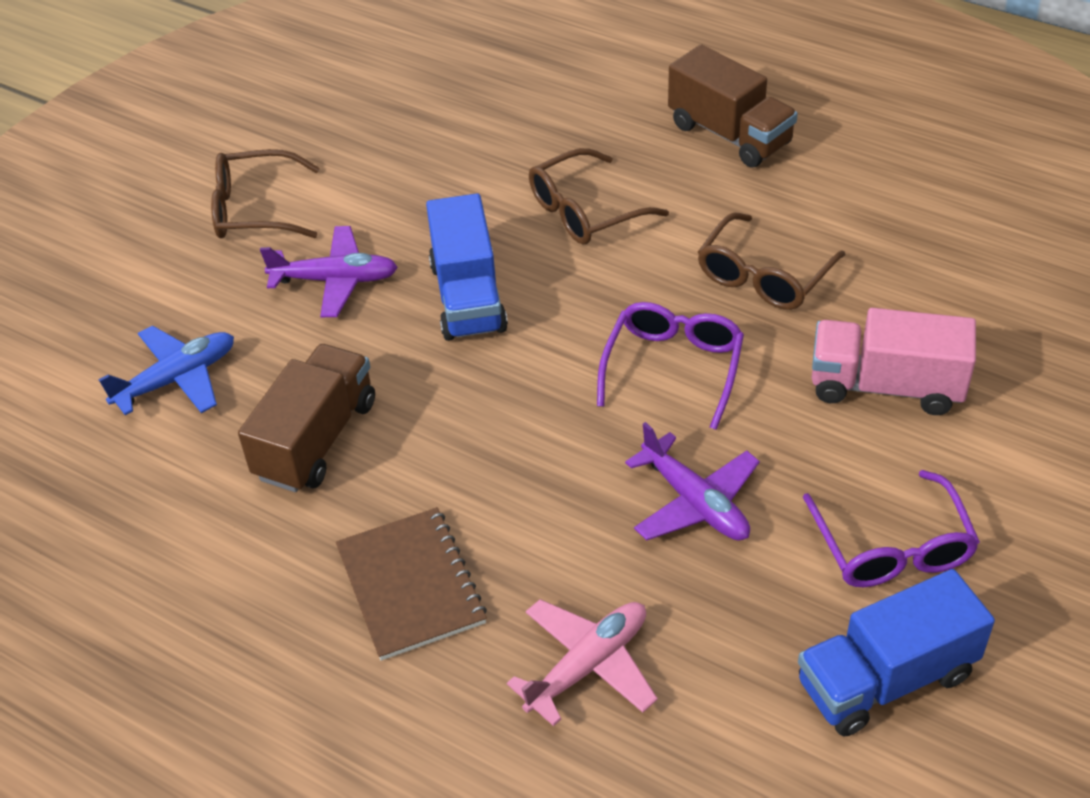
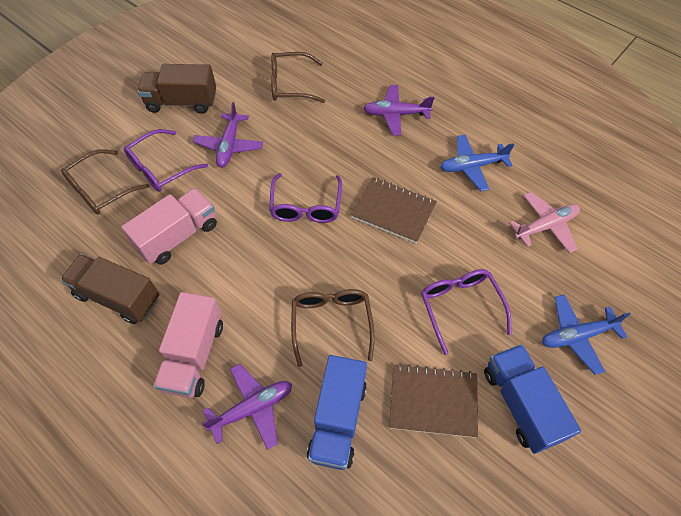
blue plane: [98,326,234,415] = 1 -> [440,135,514,192] [542,294,630,375] = 2
brown notebook: [336,507,487,661] = 1 -> [351,177,437,243] [390,364,478,438] = 2
pink truck: [812,308,976,415] = 1 -> [121,188,217,265] [153,292,223,398] = 2
purple glasses: [597,302,744,430] [803,470,980,587] = 2 -> [124,129,208,192] [269,173,342,223] [421,269,511,355] = 3
purple plane: [260,226,398,317] [625,422,760,541] = 2 -> [193,102,263,168] [201,364,292,450] [363,85,434,135] = 3

